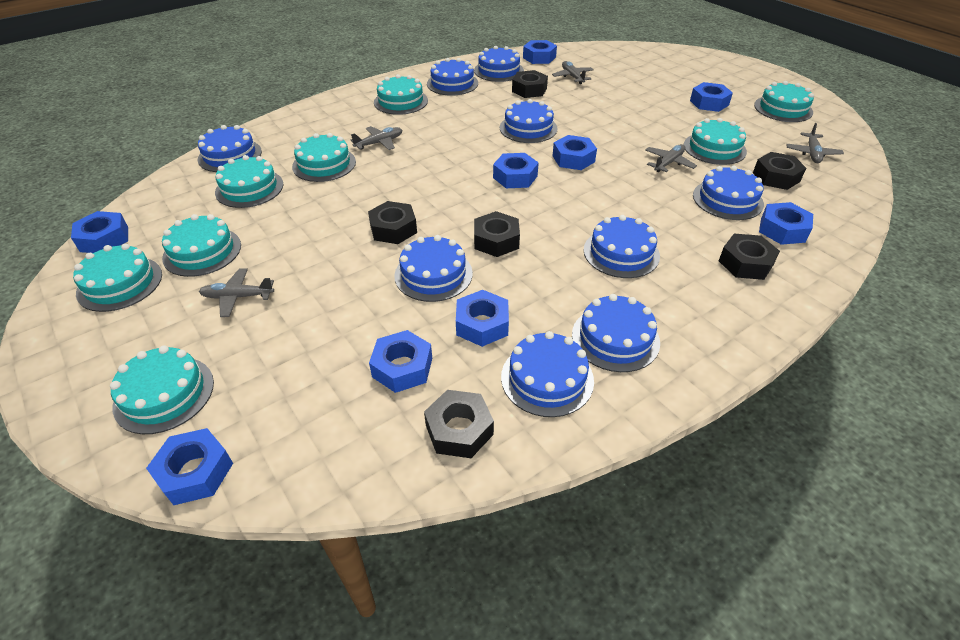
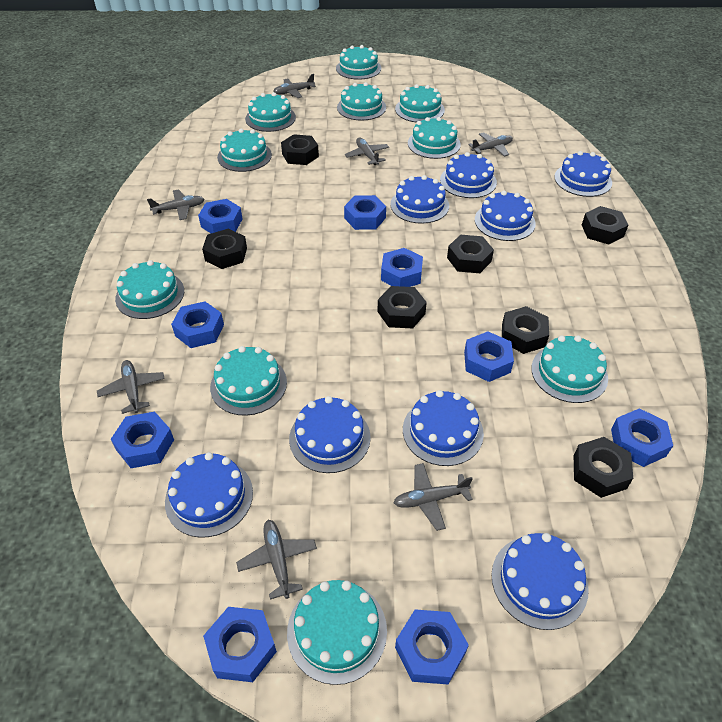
black nut: [368,201,417,244] [424,390,494,458] [474,211,520,257] [512,70,548,98] [719,234,780,280] [753,152,806,190] = 6 -> [202,229,247,269] [281,134,319,165] [377,286,427,329] [447,235,494,273] [502,306,549,354] [574,437,633,498] [582,206,628,244] = 7
blue cake: [198,125,262,172] [394,235,473,302] [427,58,478,95] [474,46,524,82] [500,99,557,143] [501,331,594,417] [572,294,660,372] [584,215,660,278] [693,166,764,220] = 9 -> [165,452,253,538] [289,396,371,473] [390,175,449,224] [403,390,484,466] [440,152,497,198] [475,191,536,241] [492,533,589,630] [555,151,612,197] = 8
grey plane: [199,268,274,317] [351,126,402,150] [552,61,593,84] [645,144,697,172] [786,123,844,163] = 5 -> [97,360,165,414] [147,189,204,220] [236,520,317,600] [273,74,316,98] [345,137,389,165] [393,463,473,531] [468,132,513,157] = 7
turquoise cake: [73,244,162,312] [110,346,214,434] [162,214,241,277] [215,155,284,208] [292,133,356,182] [374,74,428,115] [684,118,747,165] [754,81,814,122] = 8 -> [115,260,184,319] [210,346,287,416] [217,128,272,172] [245,92,296,132] [287,580,387,685] [336,45,381,80] [337,82,386,121] [395,84,445,122] [408,117,461,159] [531,335,608,403] = 10

